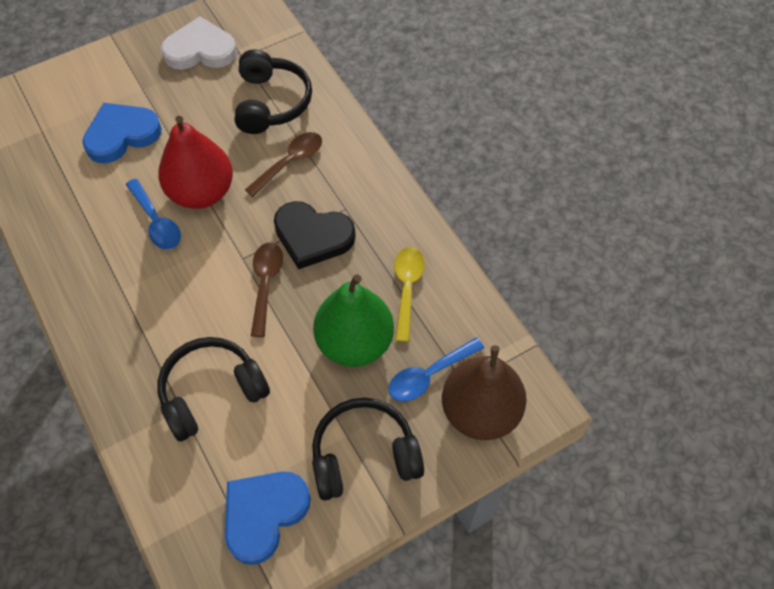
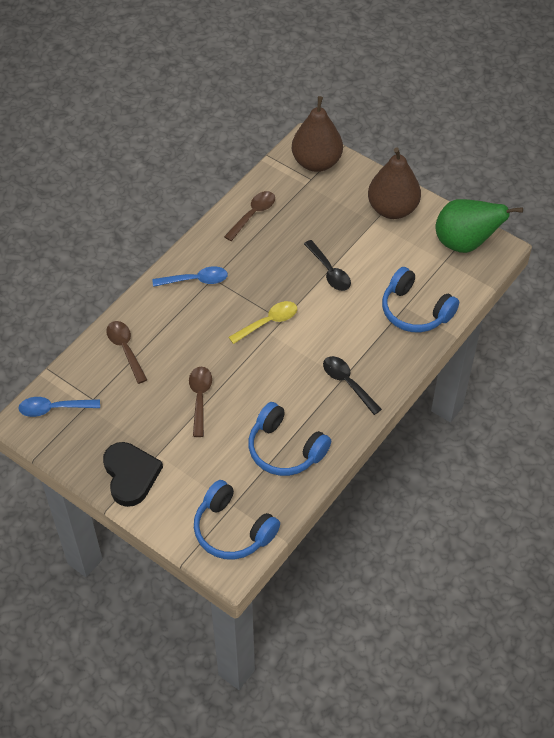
black headphones: [157,337,270,442] [235,49,312,134] [312,398,424,501] = 3 -> none = 0
black spoon: none = 0 -> [304,240,351,291] [323,356,382,415] = 2
blue headphones: none = 0 -> [194,480,280,560] [248,402,331,476] [382,267,459,332] = 3
blue heart: [82,103,162,163] [225,472,311,565] = 2 -> none = 0
brown pear: [442,345,527,440] = 1 -> [292,96,343,172] [368,147,421,219] = 2
brown spoon: [245,132,322,197] [251,242,283,337] = 2 -> [106,321,147,384] [189,367,212,437] [224,191,275,241] = 3
red pear: [158,116,233,209] = 1 -> none = 0
white heart: [161,16,237,70] = 1 -> none = 0

